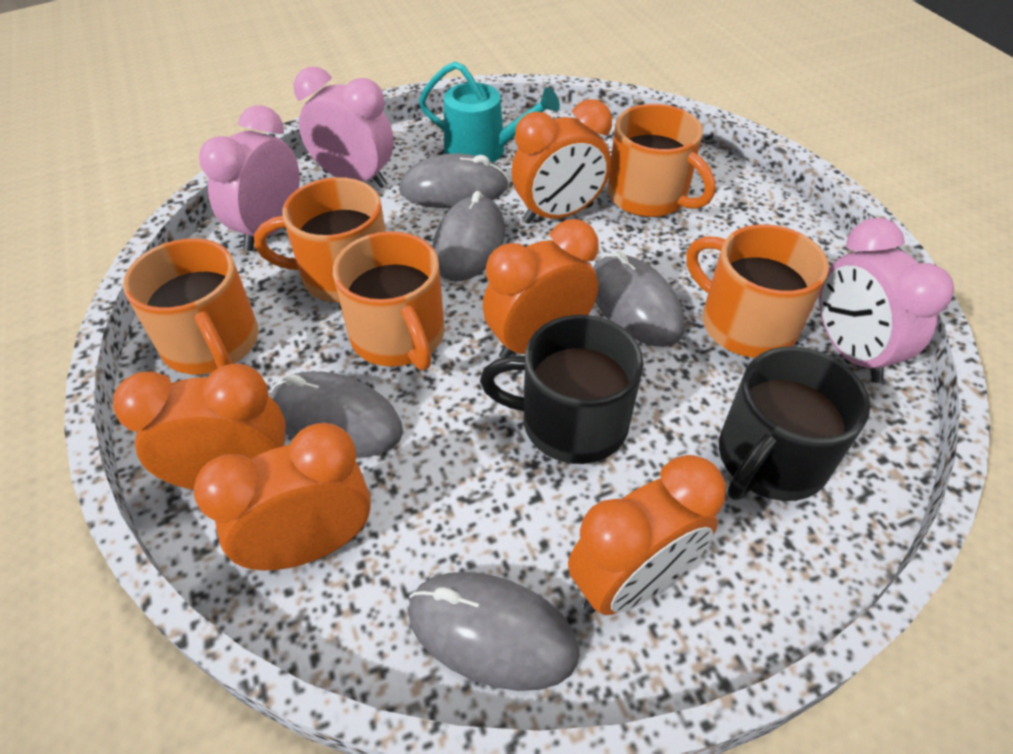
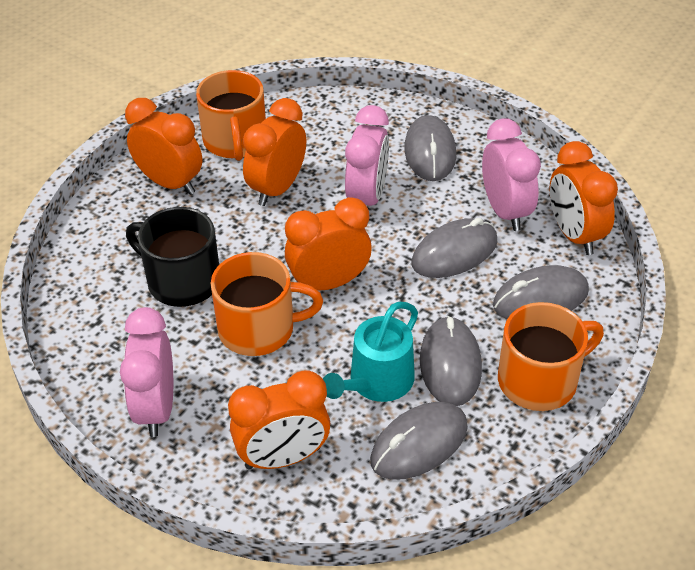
black mug: [480,315,644,464] [719,346,870,501] = 2 -> [126,207,219,307] = 1
orange mug: [123,238,258,374] [254,177,386,303] [333,231,445,370] [607,104,715,217] [686,224,829,358] = 5 -> [196,70,266,161] [211,252,323,356] [498,302,604,411] = 3

